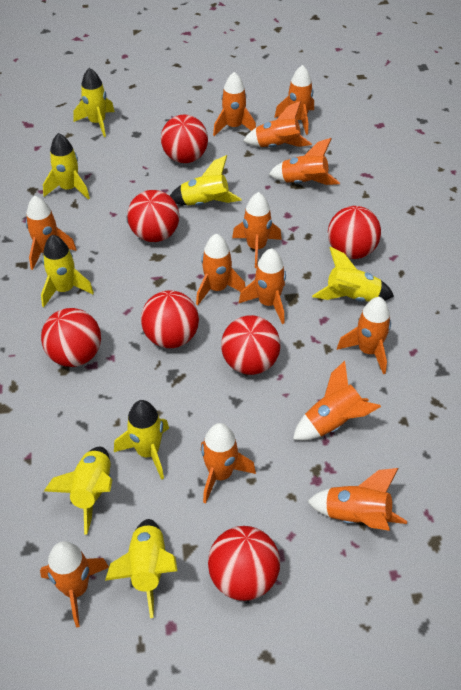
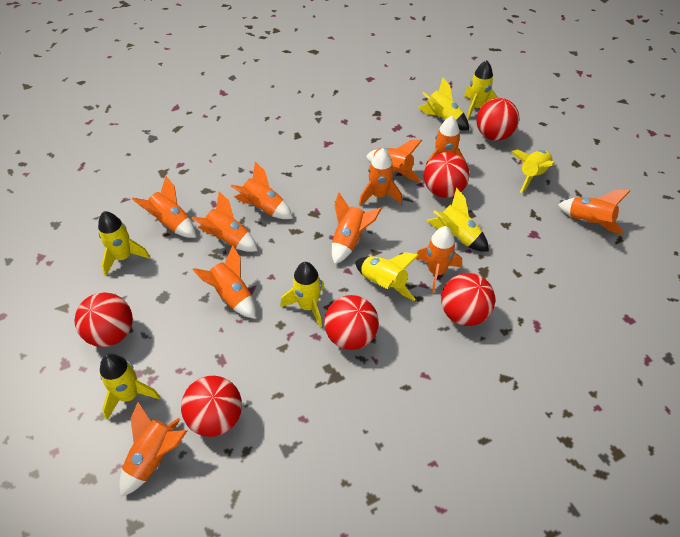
orange rocket: [26,196,77,270] [40,541,109,628] [196,233,246,305] [201,423,256,503] [213,72,256,136] [232,192,282,268] [239,248,286,324] [243,101,312,147] [269,138,340,185] [274,65,314,135] [293,361,381,441] [307,468,407,531] [337,297,391,374] = 13 -> [119,402,187,497] [132,176,196,238] [191,191,258,252] [192,245,256,318] [230,162,293,219] [332,192,382,264] [359,148,402,206] [366,139,422,182] [415,226,462,294] [425,116,466,167] [558,190,630,235] = 11
red ball: [41,308,101,367] [127,190,179,242] [141,290,199,348] [161,115,208,163] [208,526,280,601] [221,315,281,375] [328,206,381,259] = 7 -> [75,292,133,347] [181,376,242,437] [324,295,379,350] [424,152,470,198] [441,273,495,326] [476,98,519,141] = 6

